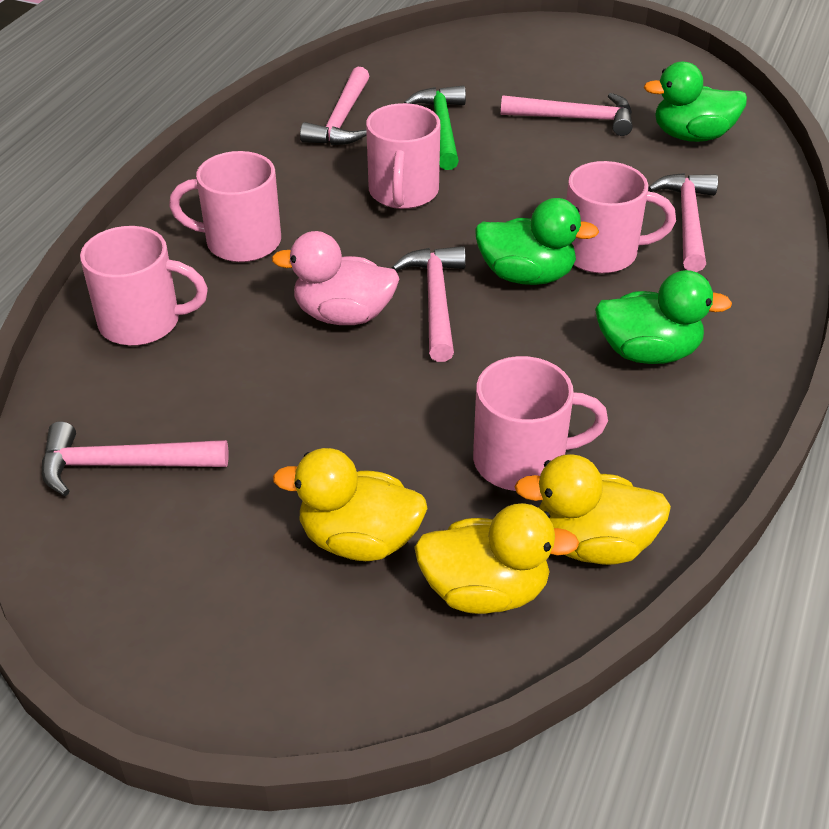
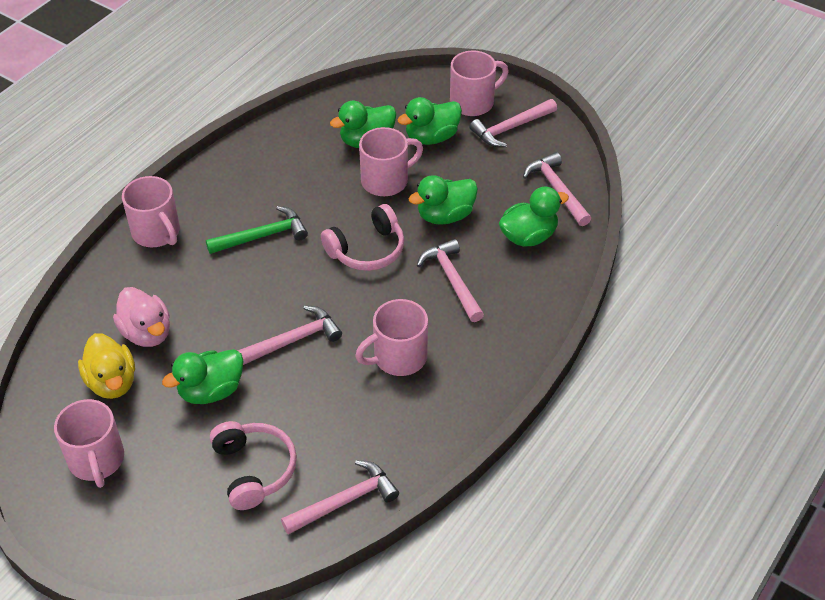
green duck: [475,198,599,285] [595,270,732,364] [644,62,747,142] = 3 -> [162,349,244,404] [330,101,396,148] [398,97,462,145] [409,175,478,225] [499,187,569,247] = 5
pink headphones: none = 0 -> [210,421,297,510] [321,204,404,271] = 2
yellow duck: [273,448,428,561] [414,503,579,614] [515,454,671,565] = 3 -> [78,333,135,399] = 1

